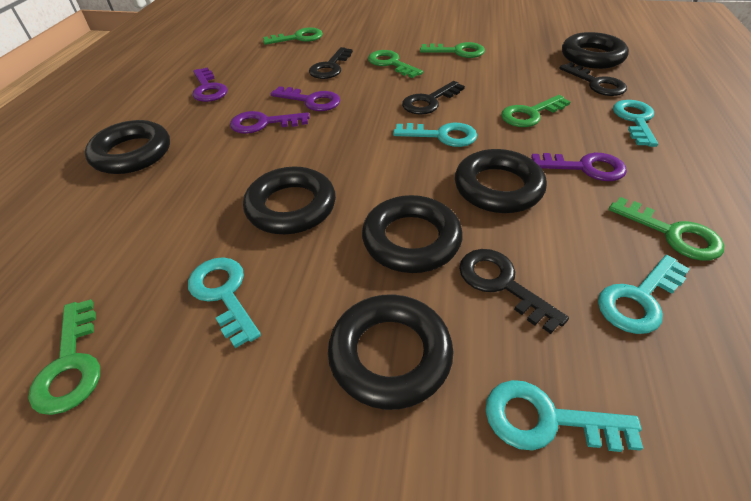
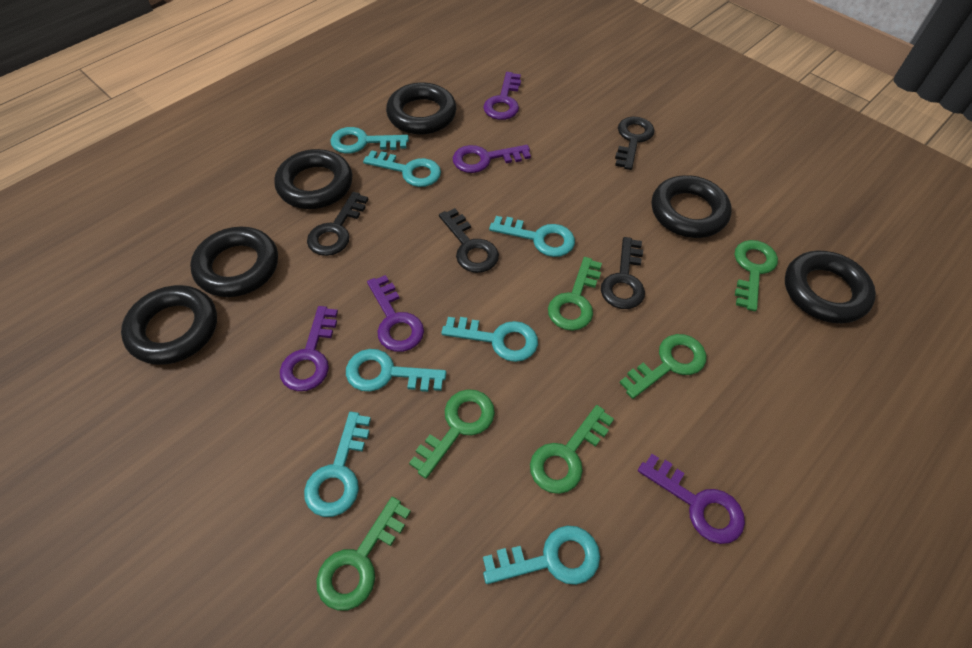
purple key: [192,68,228,102] [230,111,310,134] [271,86,340,111] [531,153,627,181] = 4 -> [280,306,338,391] [367,275,424,352] [453,145,531,173] [483,72,521,120] [638,454,745,544] = 5
turquoise key: [188,257,261,348] [393,123,477,147] [486,380,643,452] [598,255,690,334] [613,100,658,147] = 5 -> [304,412,371,517] [330,127,409,154] [346,349,447,392] [363,150,441,187] [441,317,538,362] [483,526,600,585] [489,216,575,257] = 7

